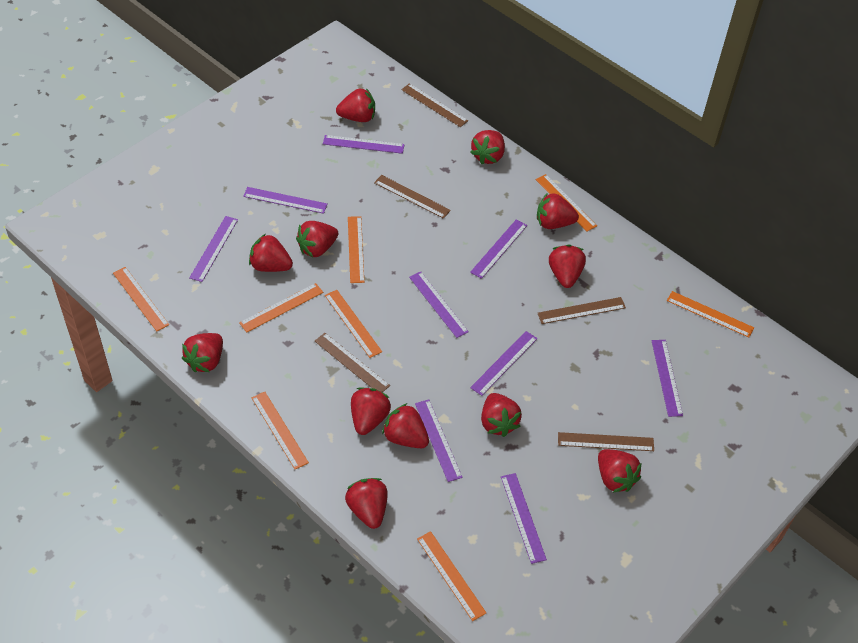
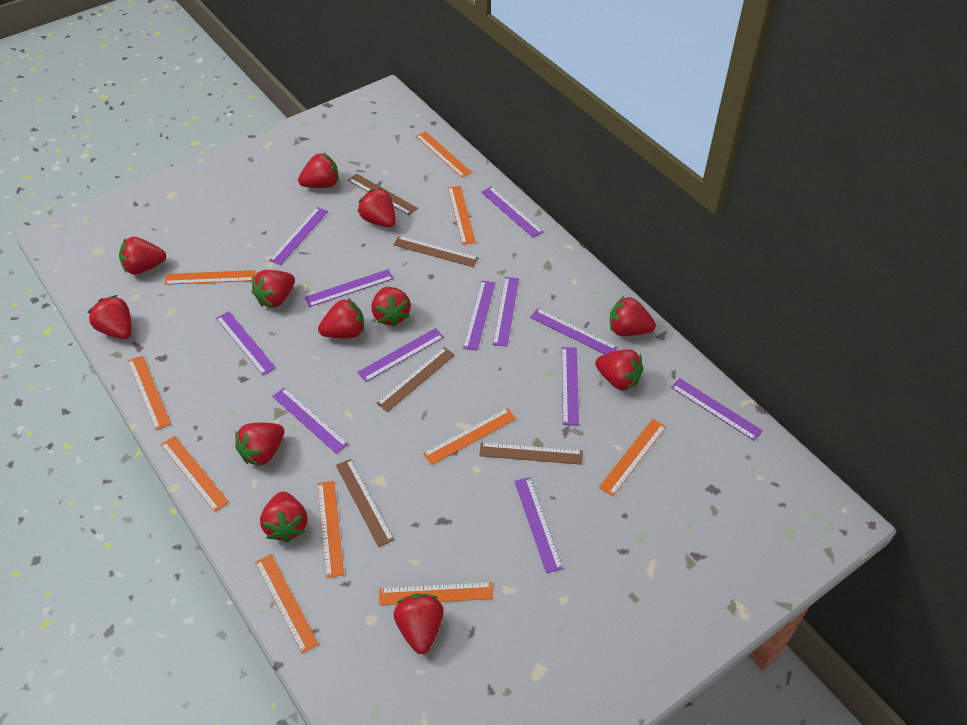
orange ruler: [113,267,169,331] [239,283,323,332] [252,392,309,469] [325,290,382,358] [348,216,364,283] [417,531,486,621] [536,174,597,231] [667,291,754,337] = 8 -> [128,355,171,430] [161,436,229,512] [165,270,256,285] [255,554,318,653] [317,481,344,578] [379,582,493,605] [416,131,472,178] [423,408,516,465] [448,186,476,245] [599,419,666,496] = 10
purple ruler: [189,216,238,282] [243,187,328,214] [323,135,405,154] [409,272,469,338] [415,399,463,482] [470,220,527,279] [470,331,537,396] [501,473,547,564] [652,340,683,417] = 9 -> [216,311,276,375] [269,207,328,265] [272,387,348,454] [305,269,394,307] [357,328,444,382] [463,280,495,350] [481,187,543,238] [493,277,519,347] [514,477,563,573] [530,308,618,354] [562,347,579,425] [671,378,763,441] = 12

